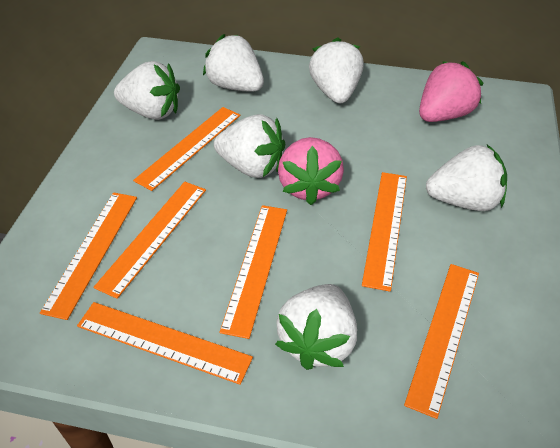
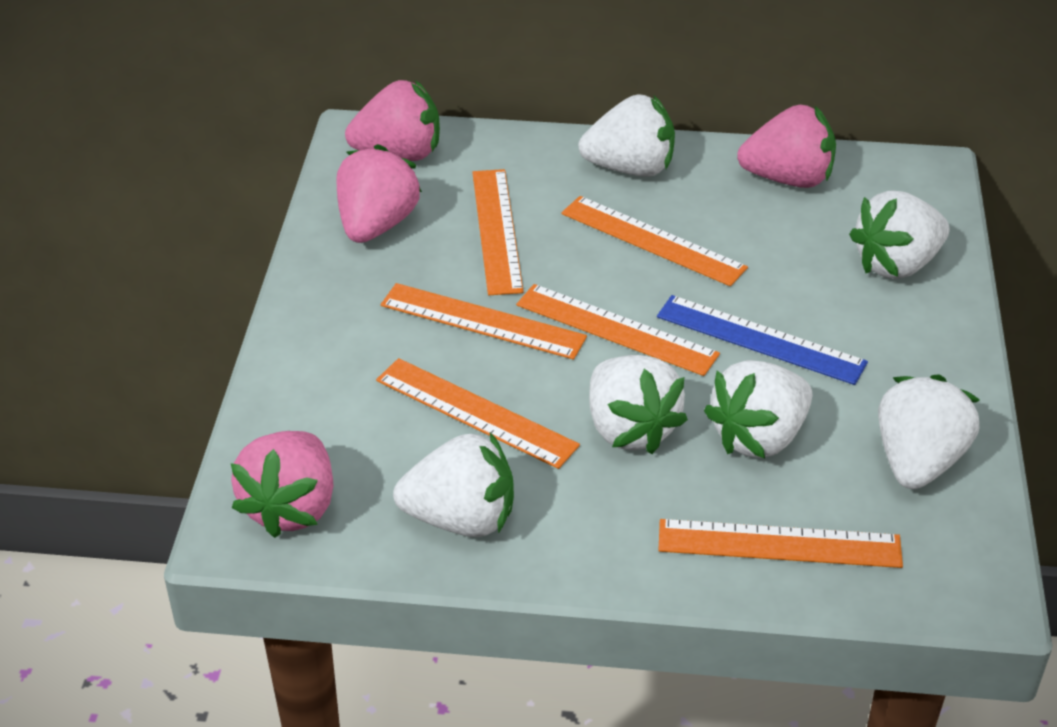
blue ruler: none = 0 -> [657,295,868,385] = 1
orange ruler: [40,192,137,320] [77,302,253,385] [93,182,206,299] [133,107,240,191] [219,205,287,339] [362,172,407,292] [404,264,479,419] = 7 -> [376,358,580,469] [381,283,587,359] [472,169,524,295] [516,284,720,376] [561,196,748,286] [658,519,903,568] = 6
pink strawberry: [278,137,344,205] [419,61,484,122] = 2 -> [231,431,333,538] [336,144,422,243] [345,80,440,161] [737,105,836,188] = 4

